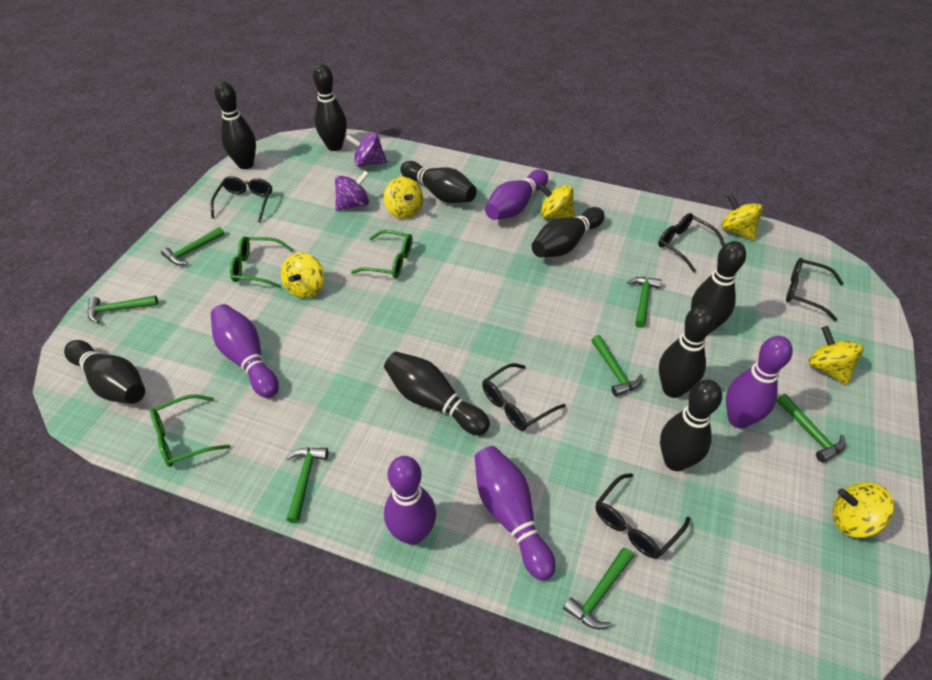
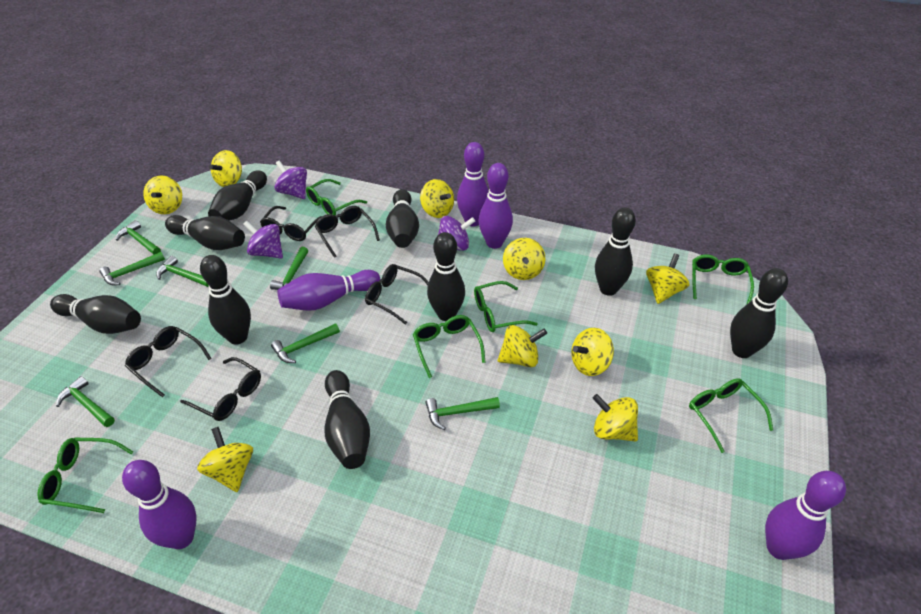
green glasses: [150,394,230,467] [230,236,293,288] [351,230,413,278] = 3 -> [37,438,134,513] [306,179,367,216] [413,315,486,378] [474,281,538,332] [689,378,773,453] [692,255,754,304] = 6
purple spinning top: [335,171,369,211] [346,132,387,167] = 2 -> [243,221,283,258] [275,160,307,199] [438,216,475,251] = 3
yellow spinning top: [281,253,325,299] [384,177,423,219] [537,183,575,218] [721,194,763,240] [809,326,864,385] [833,482,894,538] = 6 -> [143,176,182,214] [197,427,253,492] [209,150,242,187] [420,179,454,218] [498,325,547,367] [503,238,546,280] [571,328,614,376] [592,394,638,442] [646,253,689,304] = 9

